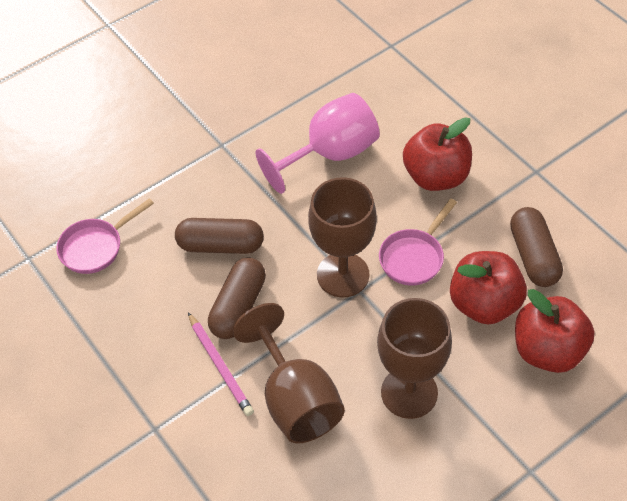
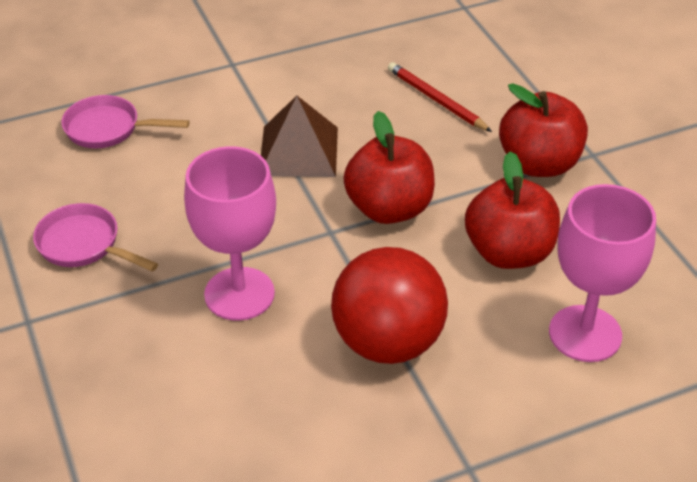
brown capsule: [175,218,264,254] [208,258,266,339] [510,207,563,287] = 3 -> none = 0
brown goblet: [233,303,345,444] [308,177,377,297] [377,298,452,419] = 3 -> none = 0
brown pyramid: none = 0 -> [261,96,338,177] = 1
pink goblet: [256,93,380,194] = 1 -> [184,146,276,321] [549,184,656,362] = 2
pink pencil: [188,312,254,416] = 1 -> none = 0
red ball: none = 0 -> [331,247,448,364] = 1
red pencil: none = 0 -> [388,62,492,132] = 1

